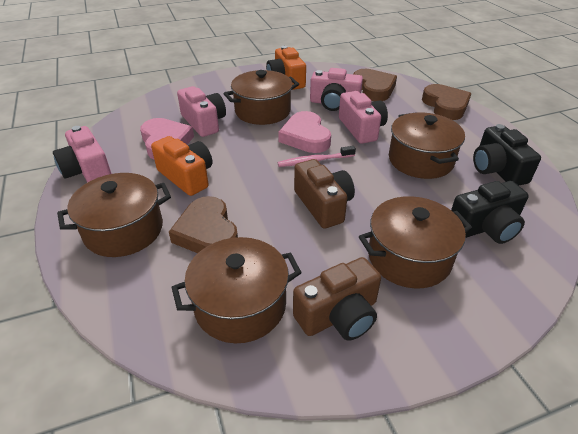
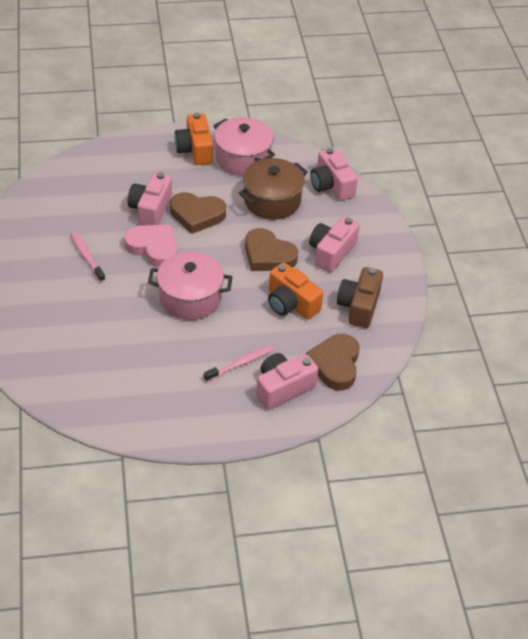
black camera: [451,181,529,244] [473,124,541,186] = 2 -> none = 0
brown camera: [293,257,381,341] [294,159,355,229] = 2 -> [337,267,383,328] = 1
brown pot: [57,173,171,257] [171,237,302,343] [223,70,299,125] [359,196,472,289] [389,113,465,179] = 5 -> [239,158,308,220] = 1
pink heart: [140,118,194,159] [278,111,331,153] = 2 -> [124,224,177,268] = 1
pink pot: none = 0 -> [148,252,233,320] [213,117,275,176] = 2
pink toothbrush: [278,146,356,167] = 1 -> [70,232,105,282] [204,345,274,382] = 2

